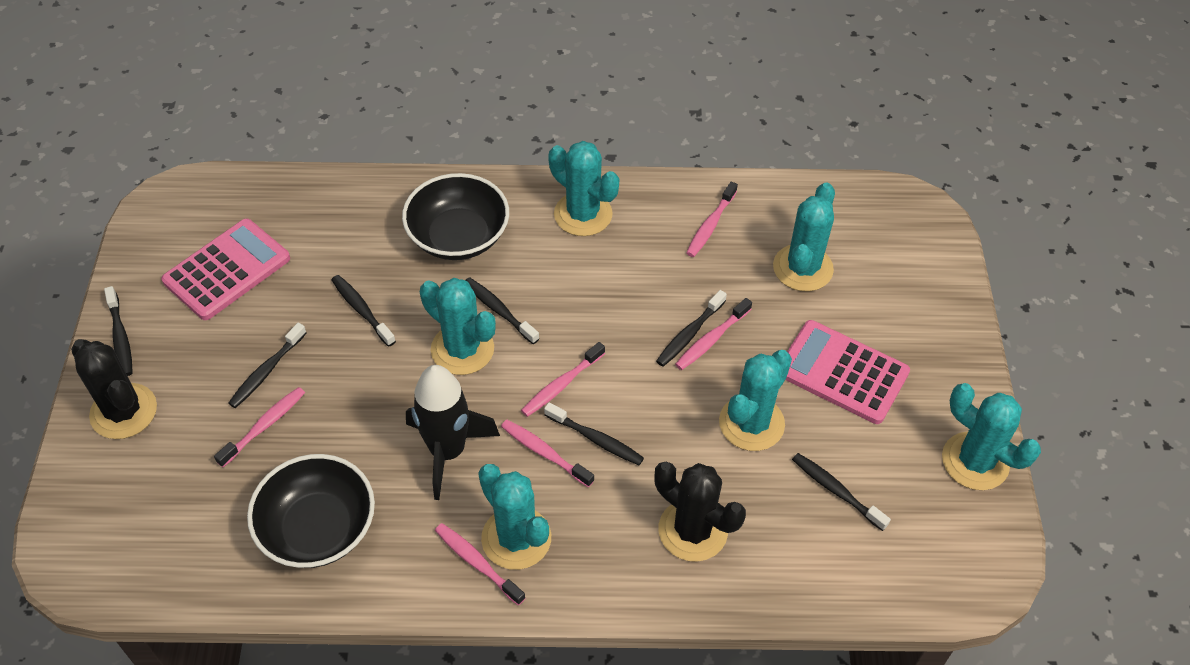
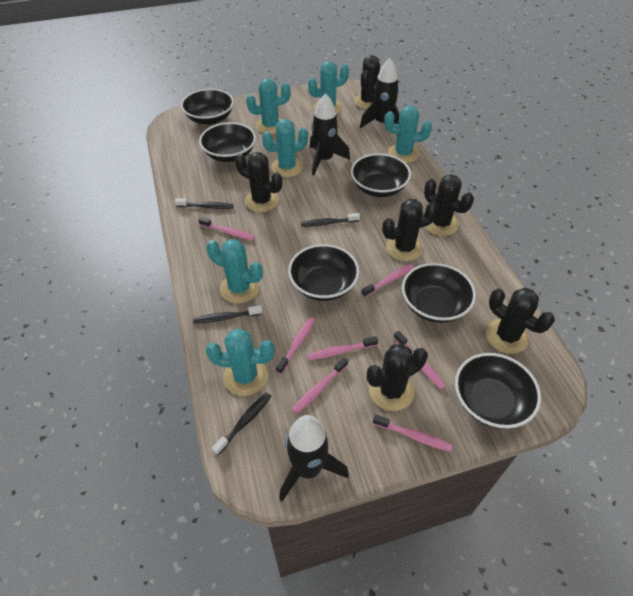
black bowl: [247,454,375,568] [402,173,509,260] = 2 -> [181,89,234,125] [199,122,256,162] [288,244,359,301] [351,153,411,197] [402,263,476,323] [455,353,541,429] = 6
black cactus: [71,339,157,439] [654,462,746,562] = 2 -> [235,152,282,212] [354,55,380,109] [367,344,428,411] [382,199,438,261] [424,174,474,236] [486,288,555,354] = 6
black rocket: [406,365,500,500] = 1 -> [279,415,349,501] [310,93,350,175] [360,58,400,128] = 3
black toothbrush: [104,286,133,376] [228,323,306,408] [331,275,396,347] [465,277,540,344] [544,402,644,465] [656,290,727,367] [792,453,891,531] = 7 -> [175,198,234,209] [193,305,263,324] [212,392,272,455] [301,213,360,227] = 4
pink calculator: [161,219,290,320] [785,320,910,424] = 2 -> none = 0
pink toothbrush: [214,387,305,467] [435,523,525,605] [501,420,594,487] [521,342,605,417] [675,298,752,370] [686,181,738,257] = 6 -> [198,217,255,240] [276,317,315,374] [292,357,348,414] [307,336,378,360] [361,264,414,298] [373,414,452,452] [393,331,446,390] = 7

